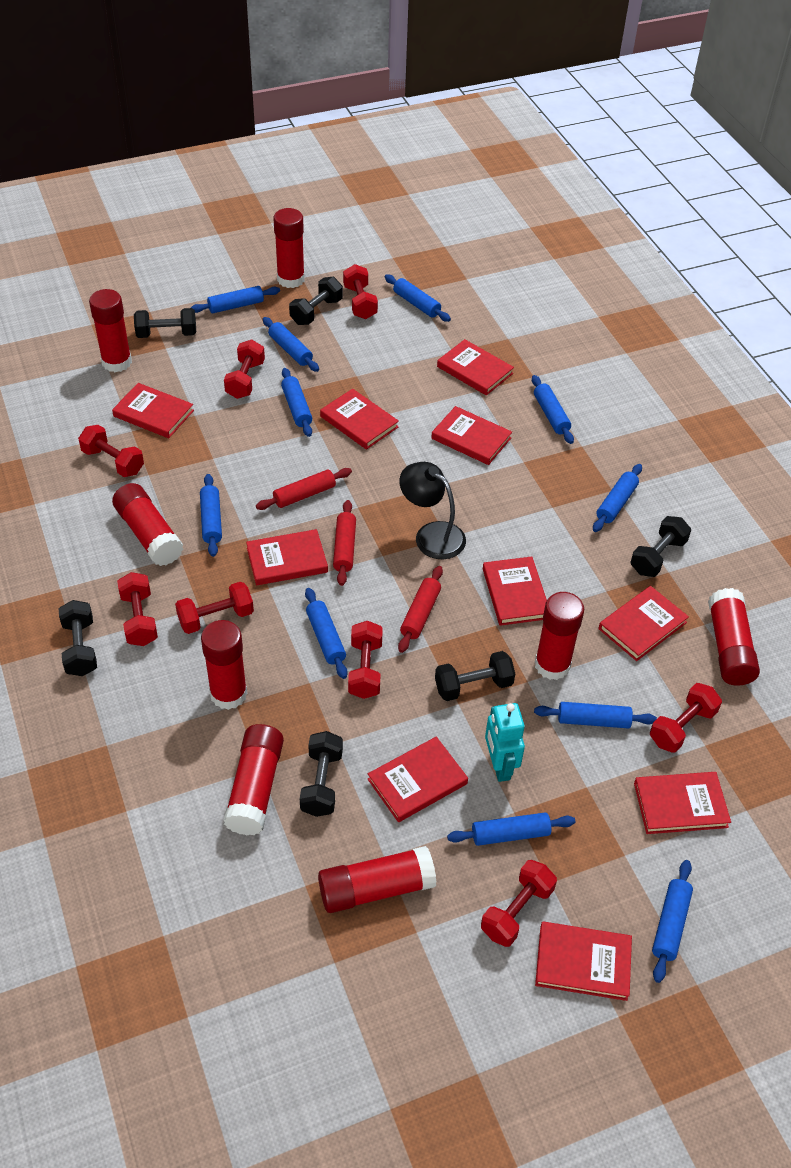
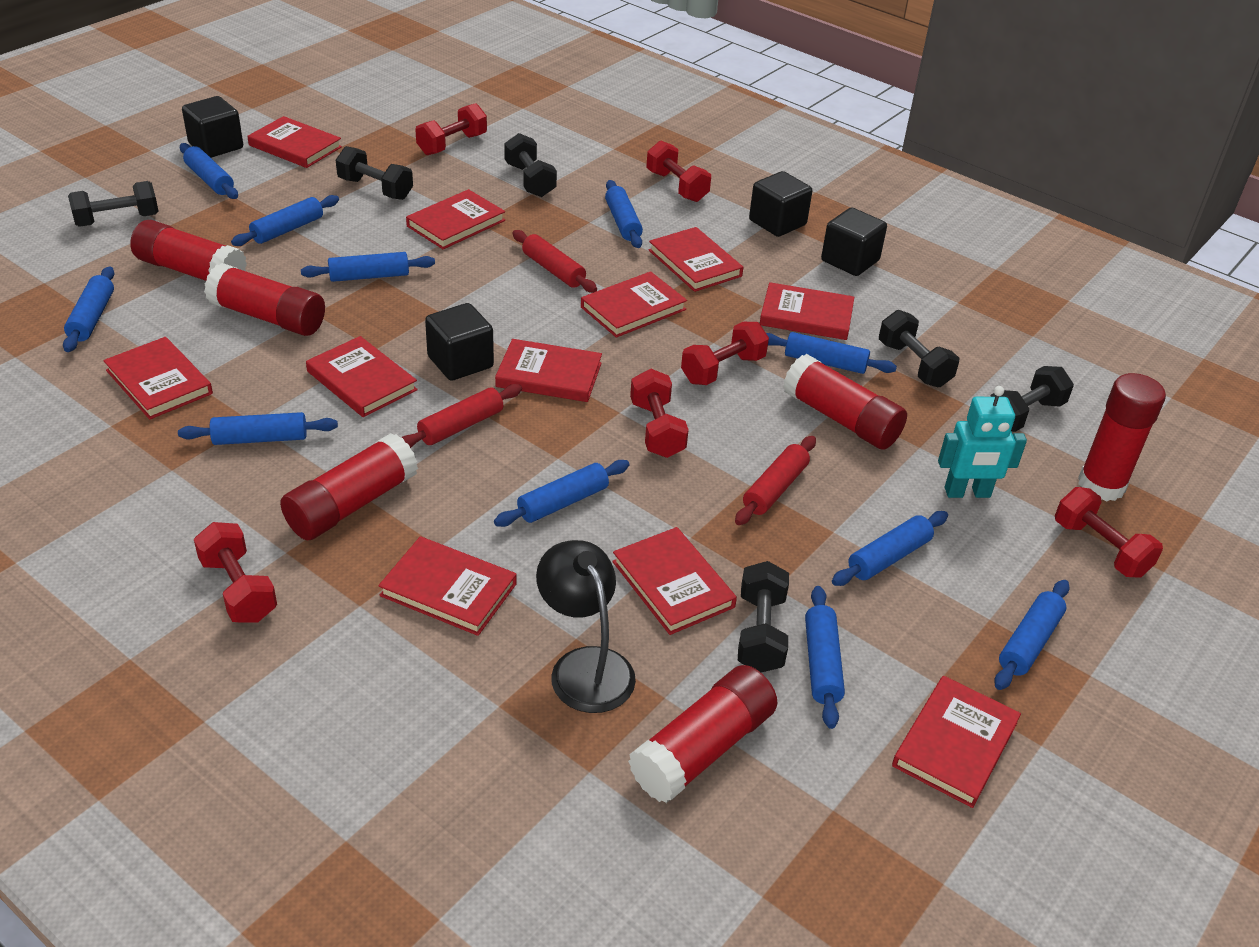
black cube: none = 0 -> [182,96,243,158] [425,303,494,381] [749,171,812,237] [821,207,887,276] = 4
red book: [112,383,194,438] [246,529,328,585] [320,389,399,450] [368,737,468,822] [431,406,512,465] [437,339,514,395] [483,556,547,626] [535,921,632,1001] [599,586,689,661] [634,772,731,834] = 10 -> [103,337,213,420] [247,116,342,168] [306,336,418,417] [378,536,517,636] [406,189,505,249] [495,339,602,402] [581,271,687,338] [612,527,737,635] [649,227,743,292] [760,282,854,340] [892,676,1021,808] = 11
red dumbbell: [78,425,144,477] [117,572,158,646] [175,582,254,634] [224,340,265,399] [343,264,378,319] [348,621,383,699] [481,860,557,947] [650,683,722,753] = 8 -> [194,522,277,623] [415,103,487,155] [630,369,689,458] [646,140,711,202] [681,322,769,385] [1055,487,1163,578] = 6
red glue stick: [89,289,132,372] [112,483,183,566] [201,620,247,710] [223,724,284,835] [273,208,305,288] [318,846,437,913] [535,592,584,680] [708,588,760,686] = 8 -> [130,220,247,281] [204,263,325,336] [280,433,418,540] [628,665,777,803] [783,354,907,449] [1078,373,1166,501] = 6

